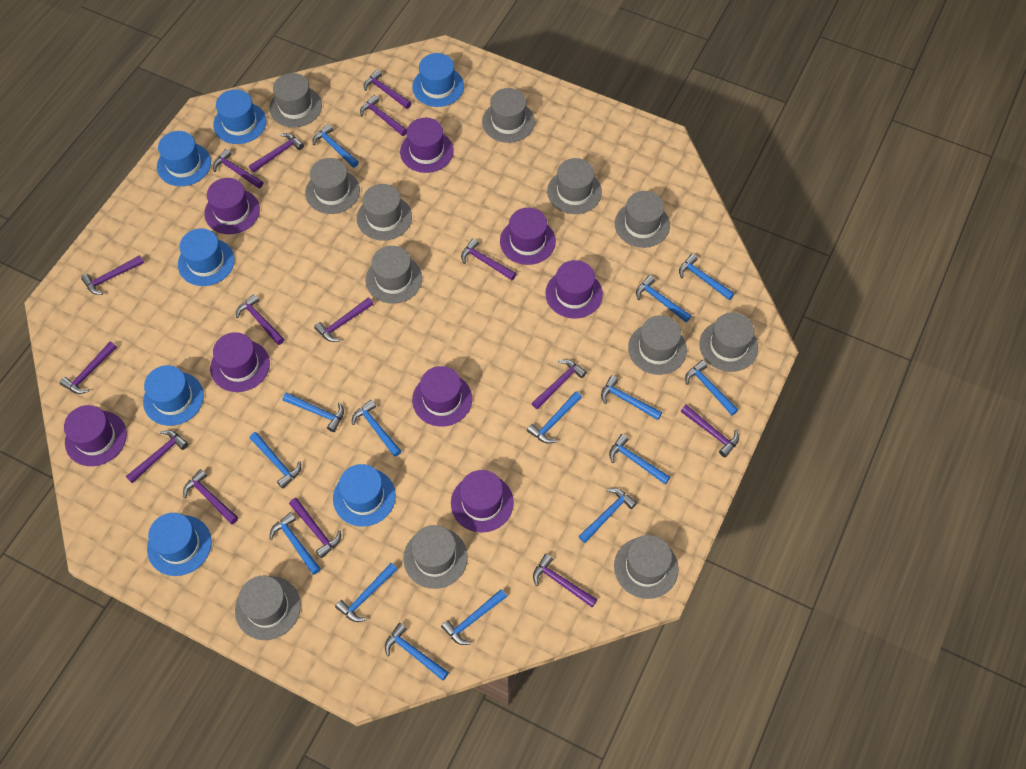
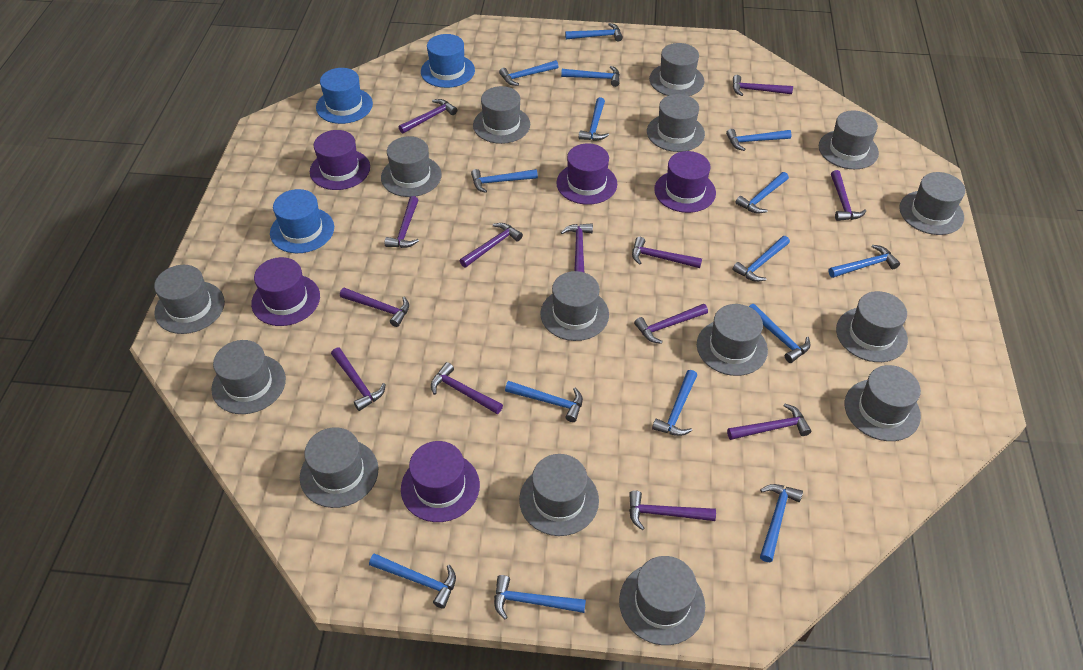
blue hat: [143,365,204,426] [147,513,212,576] [157,131,211,186] [178,228,235,286] [213,89,267,144] [333,464,396,527] [412,53,464,107] = 7 -> [270,189,334,253] [316,68,373,124] [421,34,475,88] = 3
grey hat: [235,576,301,640] [269,73,322,127] [305,158,360,214] [357,184,412,241] [365,246,422,304] [403,525,468,589] [482,88,535,143] [547,158,602,214] [614,535,679,599] [615,191,670,248] [628,315,687,375] [699,313,758,372] = 12 -> [154,265,225,334] [211,340,286,414] [300,427,378,508] [381,136,442,197] [473,86,530,144] [519,454,599,536] [540,271,609,341] [619,556,705,645] [647,94,705,152] [649,43,704,96] [697,304,768,376] [819,110,879,169] [836,291,908,362] [845,365,921,441] [899,172,965,235] = 15
purple hammer: [60,341,117,394] [81,255,144,295] [126,430,188,483] [183,469,238,524] [213,149,263,188] [236,294,284,345] [249,133,304,173] [289,498,341,558] [314,297,373,342] [360,95,407,136] [364,69,411,109] [461,238,517,280] [532,359,587,409] [533,554,597,607] [681,405,739,457] = 15 -> [331,347,386,411] [340,288,409,327] [385,196,419,248] [399,99,457,134] [431,362,503,414] [460,223,523,268] [561,224,593,272] [629,490,716,530] [632,237,702,268] [634,304,708,344] [727,404,811,440] [733,75,793,96] [831,170,866,221] = 13
purple hat: [64,405,127,466] [204,178,260,234] [210,332,270,392] [400,118,454,173] [412,366,472,426] [451,470,514,532] [500,208,556,265] [545,260,603,319] = 8 -> [251,257,320,326] [310,130,370,190] [401,441,480,522] [556,143,617,205] [654,151,716,213] = 5

